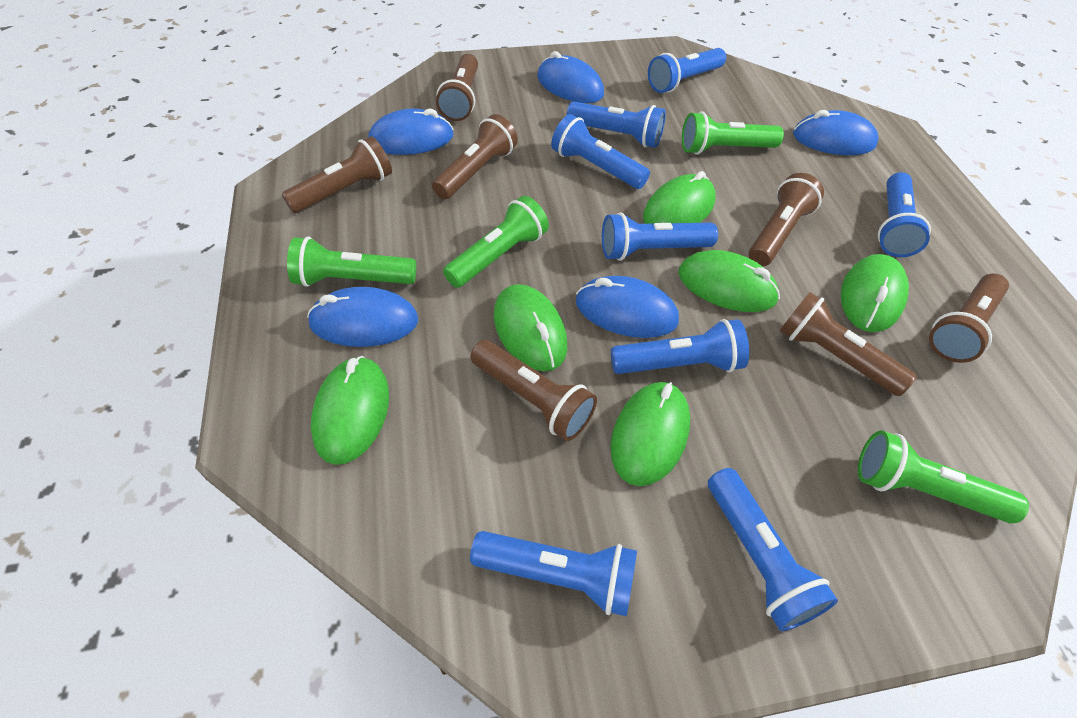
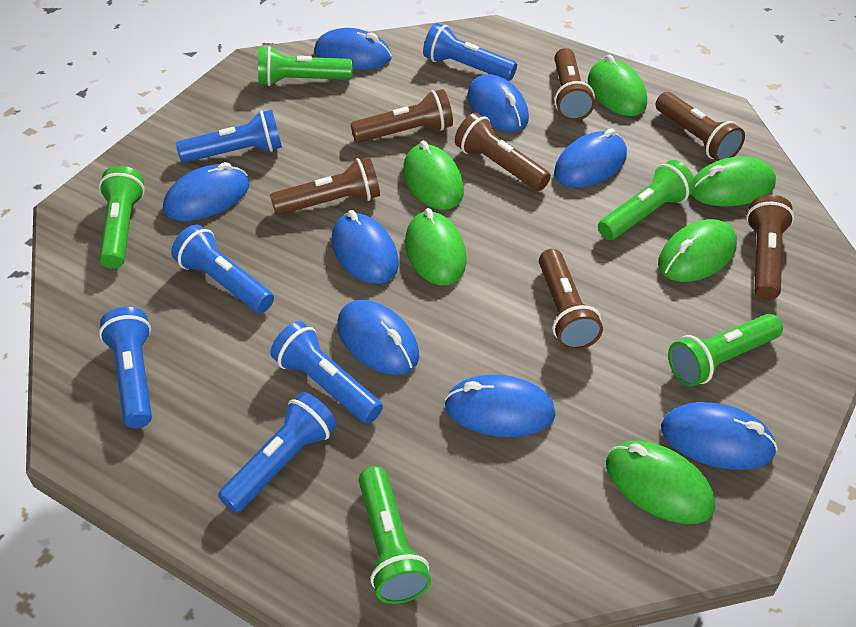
blue flashlight: [470,531,637,617] [551,114,650,189] [567,102,666,148] [602,213,718,261] [611,319,749,374] [648,48,726,93] [708,468,838,631] [878,172,931,257] = 8 -> [99,307,152,428] [171,224,274,313] [176,110,282,163] [218,392,337,513] [271,321,383,424] [423,23,517,81] = 6
blue mouse: [307,287,418,347] [368,109,453,155] [537,51,604,103] [576,276,679,338] [793,110,879,155] = 5 -> [163,162,250,221] [314,28,392,70] [332,210,399,284] [337,300,419,375] [444,375,556,437] [467,74,529,132] [554,128,627,188] [661,402,778,470] = 8
green flashlight: [287,237,416,287] [443,196,549,288] [682,112,784,155] [858,430,1029,523] = 4 -> [99,166,145,269] [258,46,353,86] [359,466,431,604] [598,160,695,240] [668,314,783,387] = 5

